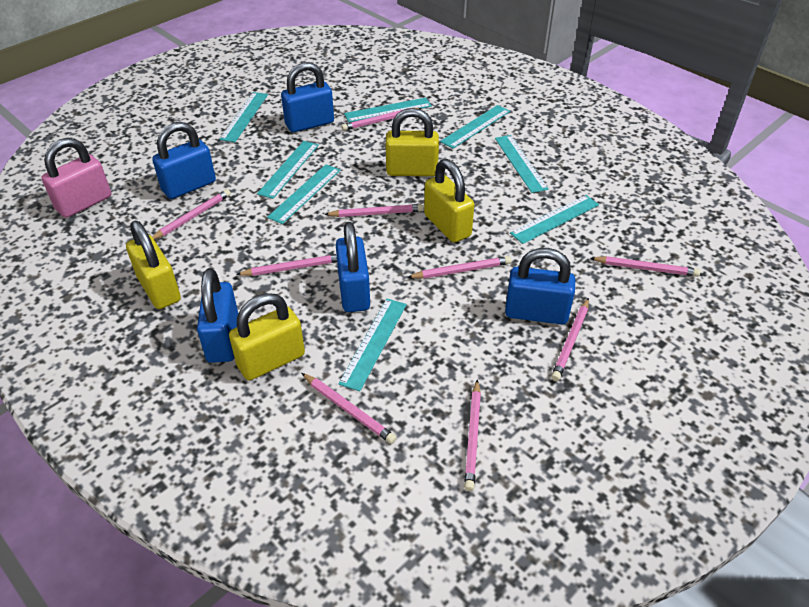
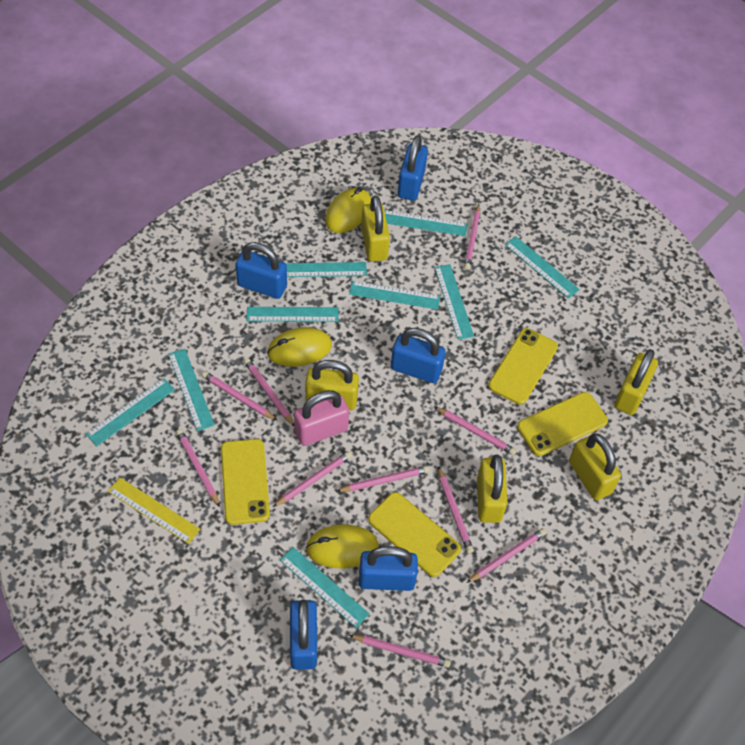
pink pencil: [152,189,231,240] [236,254,337,276] [302,373,397,444] [324,204,424,217] [341,108,422,131] [407,256,511,279] [464,379,481,491] [551,298,589,381] [590,256,700,277] = 9 -> [176,429,220,507] [202,371,277,420] [244,358,294,426] [273,451,352,507] [337,466,429,492] [349,635,451,668] [435,407,516,455] [438,466,474,553] [464,204,480,270] [466,528,546,583] = 10
turquoise ruler: [219,92,268,142] [257,141,319,199] [267,164,340,224] [338,299,407,391] [344,98,432,122] [440,105,510,149] [495,135,549,193] [510,195,599,244] = 8 -> [86,378,175,446] [168,349,215,431] [247,307,339,322] [280,547,370,628] [285,262,367,277] [349,281,440,310] [384,210,468,236] [434,264,474,340] [505,236,580,299] = 9
yellow mouse: none = 0 -> [267,327,332,367] [306,524,379,568] [325,187,371,233] = 3
yellow padlock: [126,221,181,309] [229,293,305,380] [386,108,439,176] [424,159,474,243] = 4 -> [305,360,359,410] [361,195,390,262] [477,454,507,523] [569,433,621,500] [614,349,658,415] = 5
yellow phone: none = 0 -> [221,439,270,525] [368,492,461,577] [488,328,558,405] [517,392,608,456] = 4
yellow ruler: none = 0 -> [108,478,200,544] = 1

